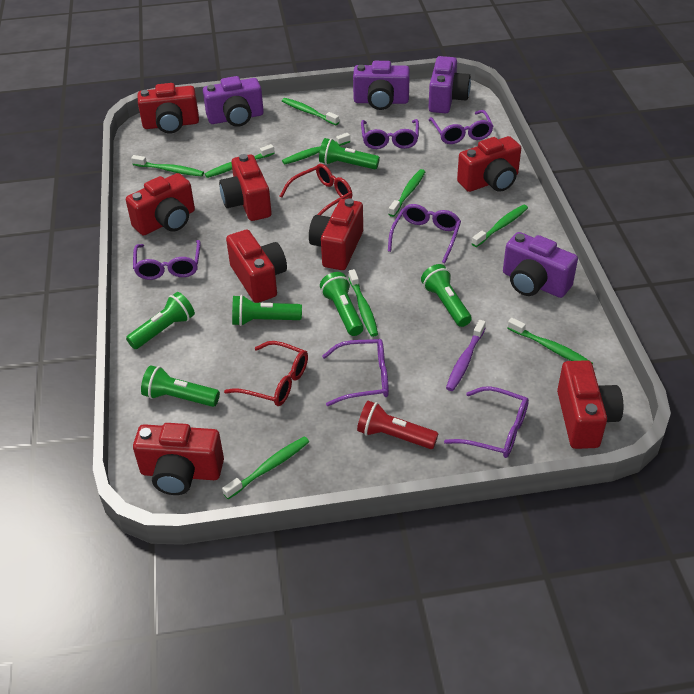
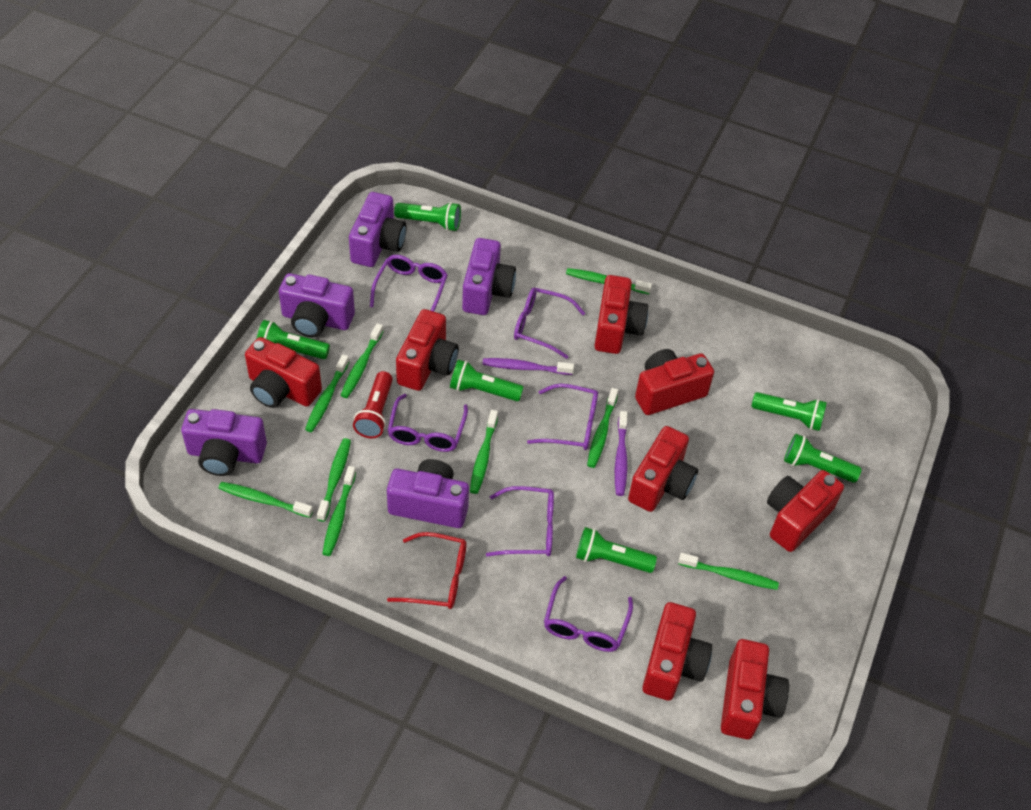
purple camera: [203,76,264,127] [353,61,410,110] [428,56,471,113] [503,232,578,298] = 4 -> [181,409,267,476] [279,273,355,337] [349,192,406,267] [387,459,469,528] [462,238,516,315] = 5
purple toothbrush: [446,320,486,391] = 1 -> [482,358,574,375] [615,411,627,496] = 2
red glasses: [224,341,308,406] [280,164,352,215] = 2 -> [387,532,467,609] = 1

